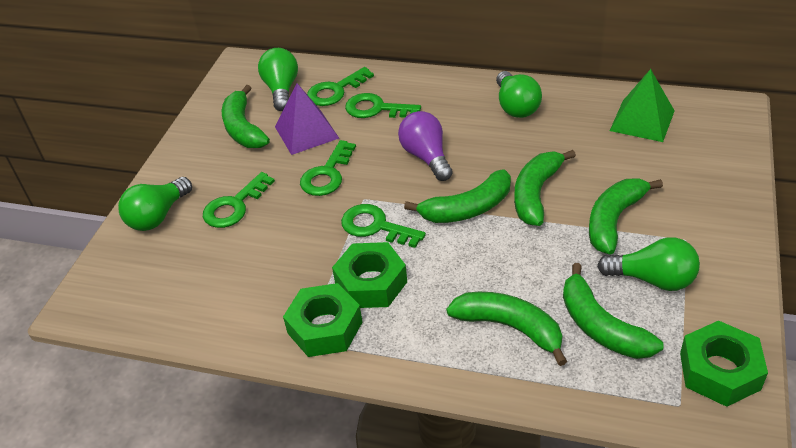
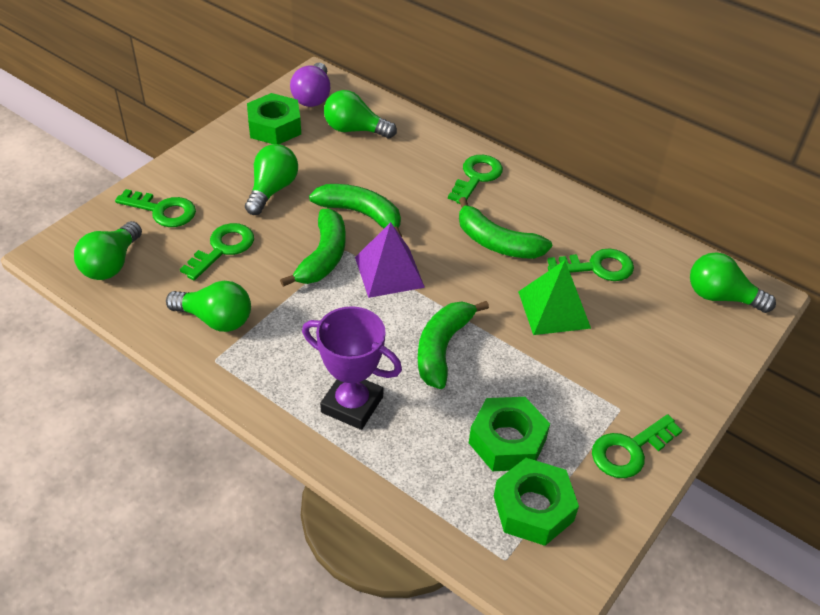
green banana: [222,85,270,148] [404,169,511,223] [446,292,567,366] [514,150,576,226] [563,263,664,359] [589,178,663,255] = 6 -> [280,209,346,287] [309,184,402,237] [418,301,489,389] [459,197,552,259] = 4
green light bulb: [118,177,192,231] [258,48,298,111] [496,71,542,118] [597,237,700,291] = 4 -> [74,221,142,280] [166,281,251,332] [245,144,298,215] [324,90,397,138] [690,252,776,313] = 5
purple trophy: none = 0 -> [302,306,402,430] = 1

